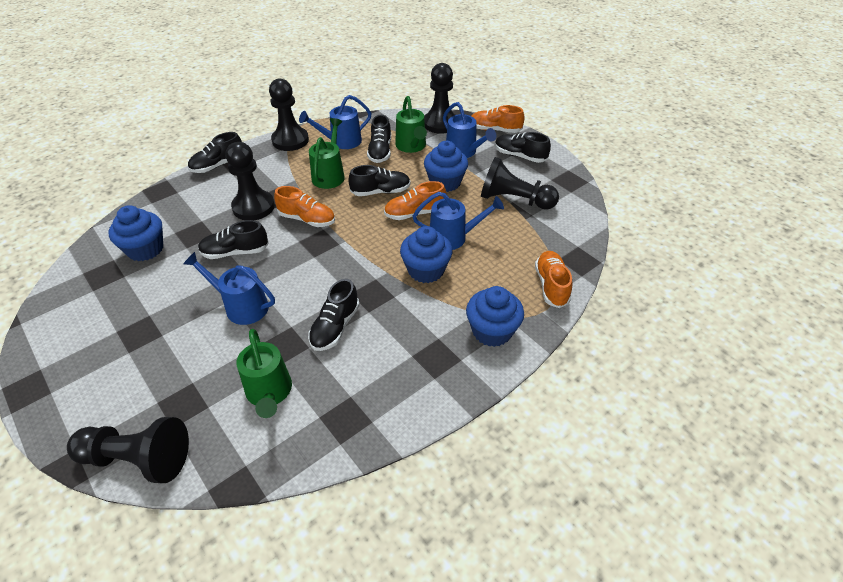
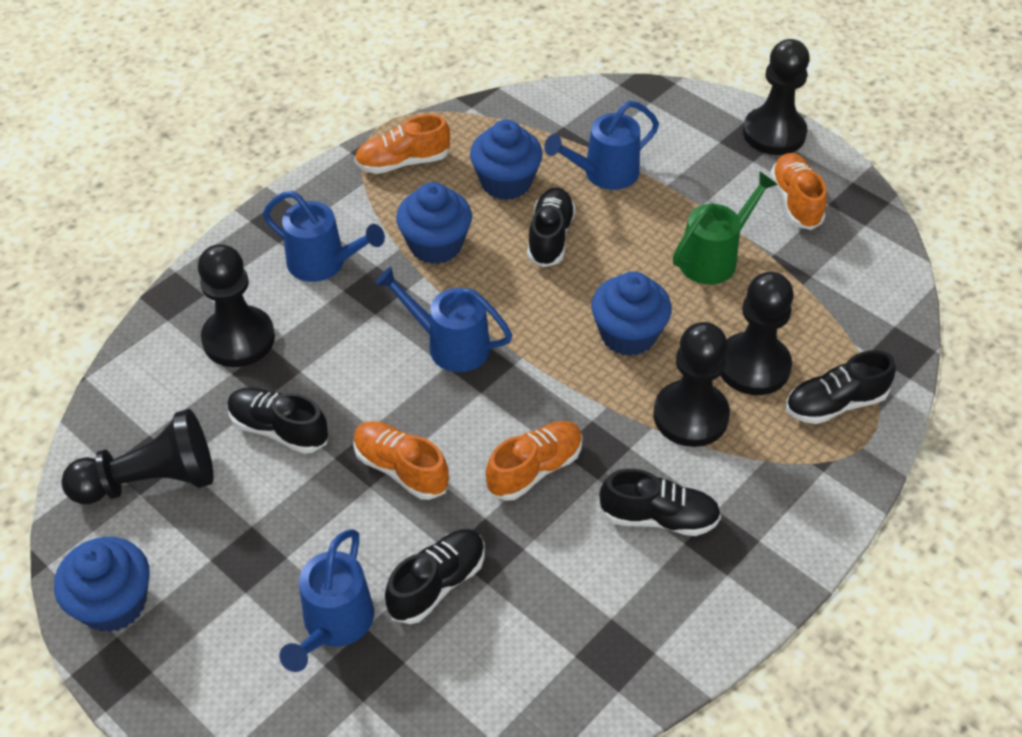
black shoe: [188,132,242,173] [198,220,269,259] [308,279,360,351] [348,165,411,196] [367,115,391,163] [495,132,551,163] = 6 -> [227,387,328,454] [385,529,485,624] [527,188,576,267] [599,469,721,536] [786,350,896,424] = 5
green watering can: [236,329,292,418] [309,118,345,189] [395,96,427,153] = 3 -> [673,171,778,285] = 1

